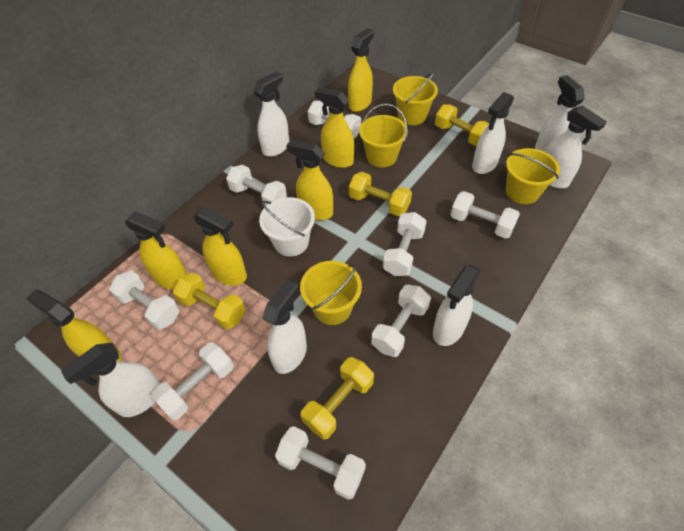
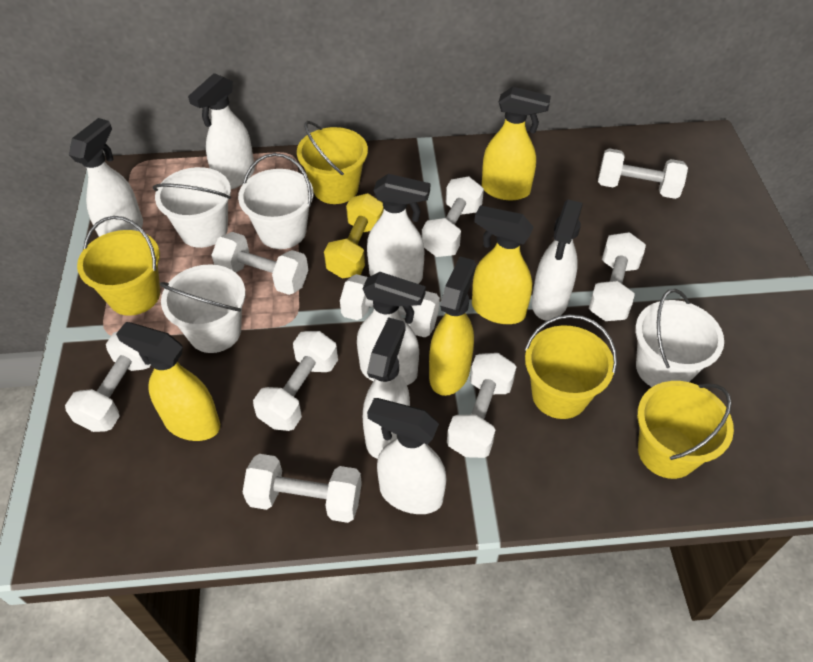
white bucket: [259,197,315,257] = 1 -> [153,167,231,248] [160,264,246,353] [238,153,313,249] [635,289,724,387] = 4
white dumbbell: [109,271,180,330] [151,342,234,420] [226,165,287,206] [275,426,366,500] [308,101,361,138] [371,285,431,357] [383,212,427,276] [450,191,520,239] = 8 -> [65,332,151,432] [211,232,308,295] [243,454,362,523] [253,331,338,431] [340,274,440,337] [422,177,484,257] [447,353,516,458] [589,232,646,321] [598,148,688,199] = 9
yellow dumbbell: [173,273,246,330] [301,357,374,440] [349,172,412,217] [435,104,489,146] = 4 -> [324,193,384,279] = 1
yellow spray bottle: [26,290,121,362] [125,211,187,289] [193,206,247,285] [286,140,333,220] [315,87,354,168] [348,28,374,112] = 6 -> [116,322,220,441] [429,257,476,396] [472,205,534,324] [482,87,551,200] = 4

